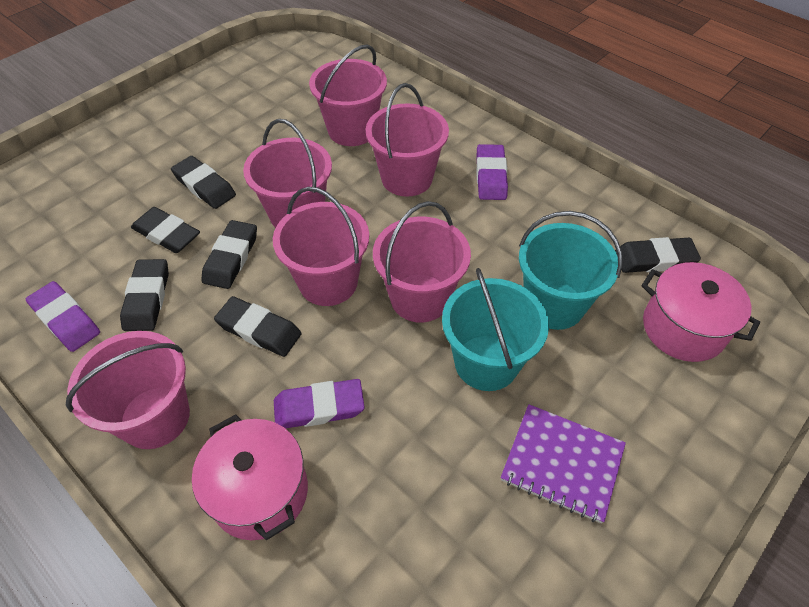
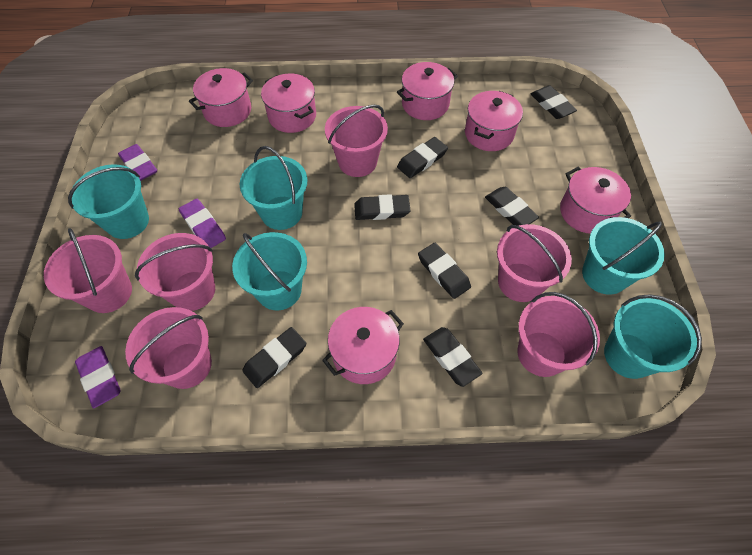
black eraser: [120,259,169,331] [131,207,200,253] [171,156,236,209] [201,220,257,289] [214,296,302,357] [615,237,701,273] = 6 -> [242,327,306,388] [354,194,411,220] [397,137,448,178] [418,243,471,299] [423,327,482,387] [485,187,539,226] [531,85,577,119] = 7
pink pot: [192,414,308,541] [641,262,760,362] = 2 -> [189,68,253,127] [261,74,316,133] [322,307,404,384] [397,62,458,120] [465,91,523,151] [560,167,631,234] = 6
purple notebook: [501,404,626,523] = 1 -> none = 0
turquoise bucket: [442,268,549,391] [519,211,623,330] = 2 -> [68,164,149,239] [232,232,307,310] [240,146,307,230] [582,217,665,295] [604,294,702,379] = 5

